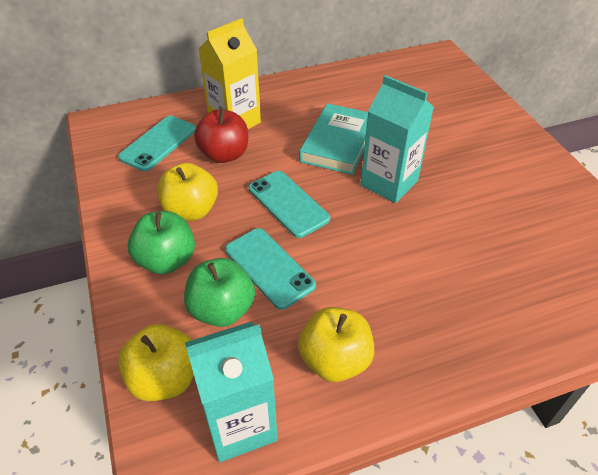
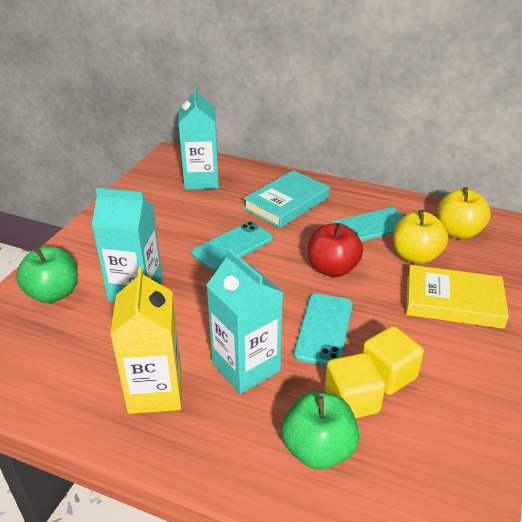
turquoise carton: [185,322,278,462] [360,75,434,203] = 2 -> [92,187,163,302] [178,86,219,190] [206,248,284,394] = 3
yellow apple: [118,324,194,401] [157,163,218,221] [298,307,375,382] = 3 -> [393,210,448,264] [437,187,491,239] = 2
yellow book: none = 0 -> [406,265,509,329] = 1
yellow cube: none = 0 -> [325,353,386,418] [362,326,424,395] = 2

